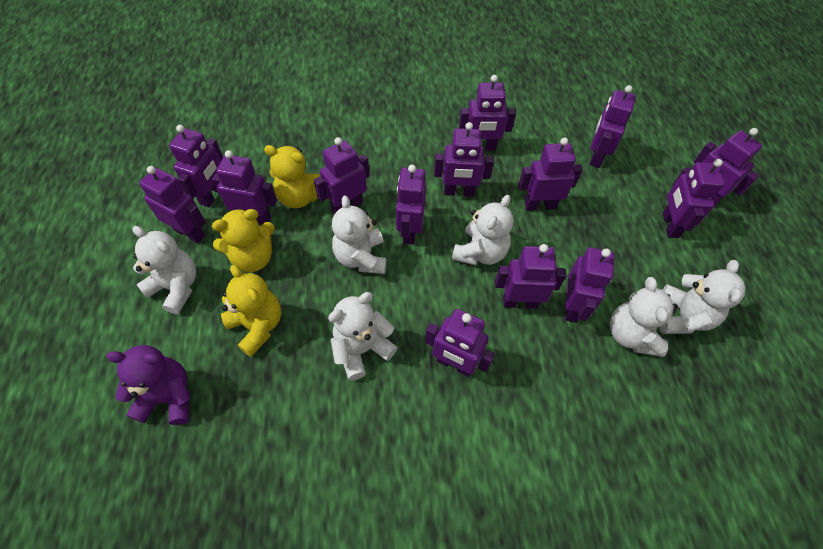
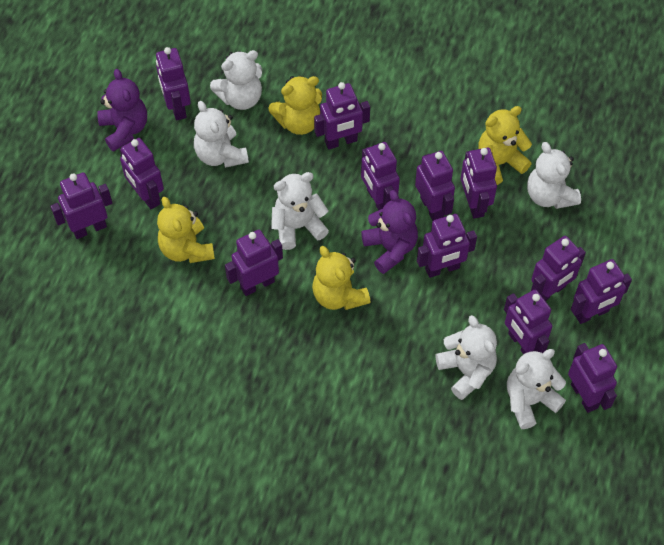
purple robot: [139,166,206,243] [169,125,223,207] [212,150,277,224] [314,137,369,213] [396,165,426,245] [425,309,495,377] [434,122,494,197] [459,75,516,151] [495,244,566,309] [518,138,582,211] [565,248,614,323] [590,85,636,168] [663,159,725,238] [694,128,762,206] = 14 -> [50,172,112,239] [120,138,164,209] [156,47,191,120] [225,230,283,296] [314,82,370,149] [361,142,400,210] [415,151,455,221] [417,214,477,278] [461,148,497,219] [504,290,552,355] [531,236,586,301] [568,343,617,413] [571,259,632,324] = 13
purple teddy bear: [106,345,190,425] = 1 -> [97,69,147,152] [361,190,418,274] = 2
yellow teddy bear: [212,209,275,272] [221,265,281,357] [264,145,320,208] = 3 -> [157,197,215,263] [268,76,322,135] [312,246,371,310] [478,106,532,185] = 4

